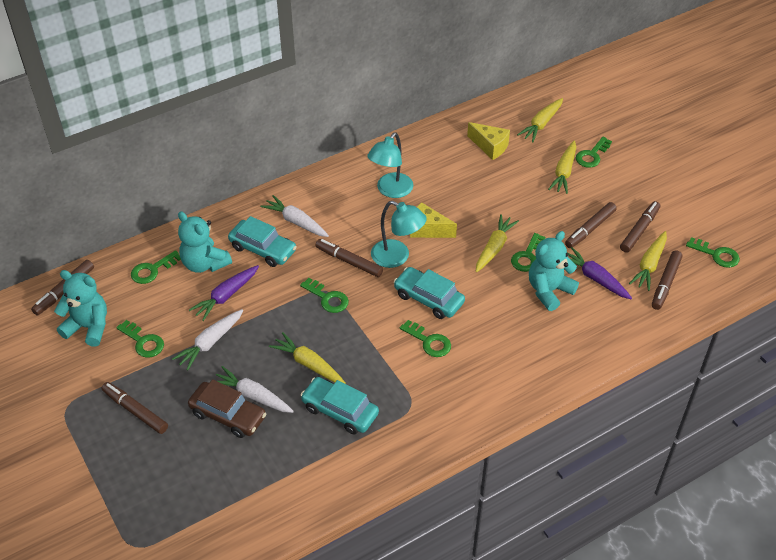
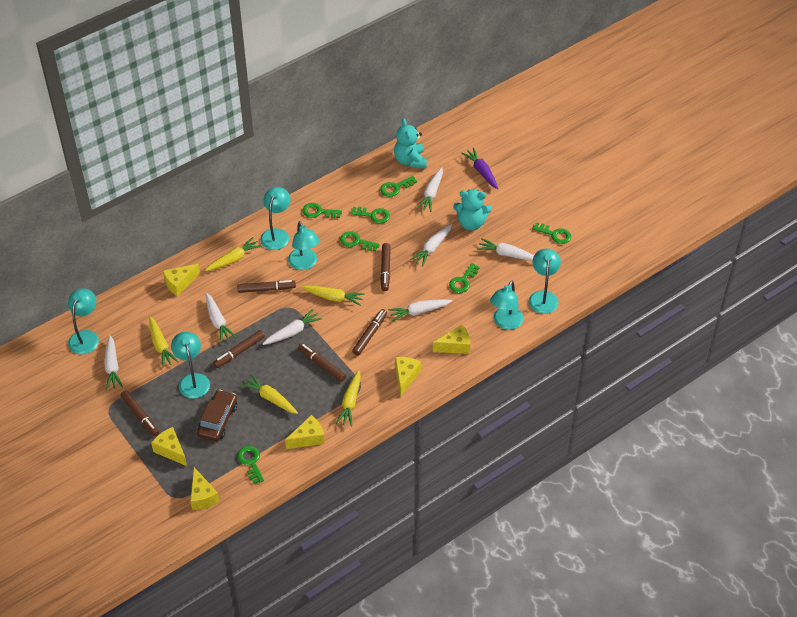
purple carrot: [189,265,259,321] [568,247,632,299] = 2 -> [461,148,498,189] = 1
turquoise car: [228,216,297,267] [301,377,379,434] [394,267,465,319] = 3 -> none = 0
turquoise lamp: [367,133,413,198] [371,201,427,268] = 2 -> [68,288,99,354] [171,332,210,399] [260,187,291,250] [288,221,320,270] [490,281,524,330] [529,249,561,314] = 6
turquoise teddy bear: [54,270,107,347] [178,211,232,273] [529,231,579,311] = 3 -> [394,119,427,168] [453,189,492,231] = 2
white carrot: [172,309,243,370] [210,366,294,413] [260,195,329,237] = 3 -> [104,335,123,390] [206,293,236,343] [263,309,322,345] [388,299,452,322] [410,224,452,266] [417,167,443,212] [477,238,534,261] = 7
yellow cheese: [410,202,457,238] [467,122,510,160] = 2 -> [151,427,187,466] [163,264,200,297] [190,467,220,510] [285,415,325,449] [395,357,421,397] [433,325,470,354] = 6

